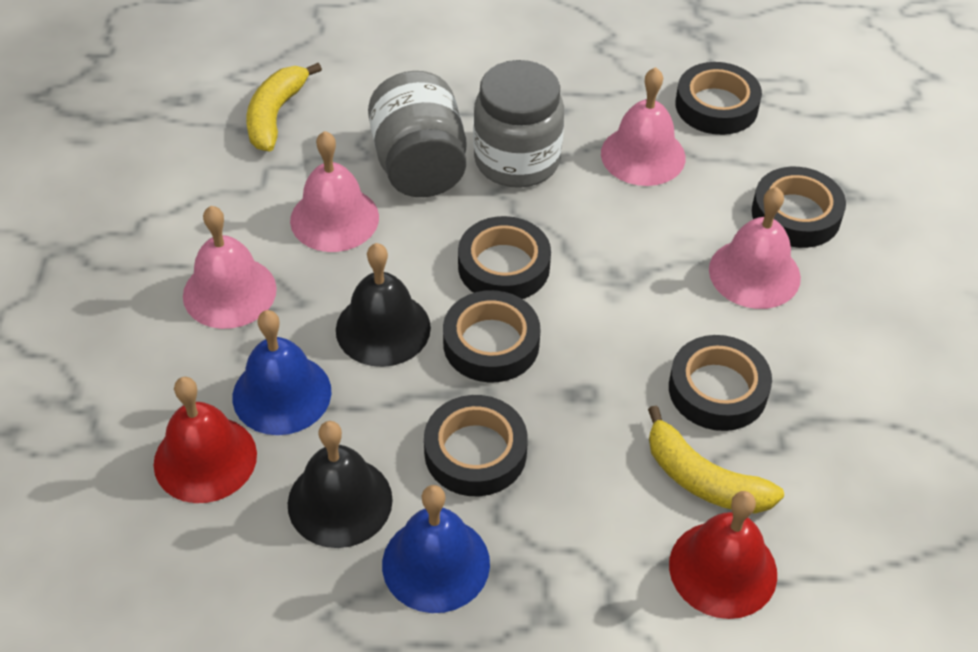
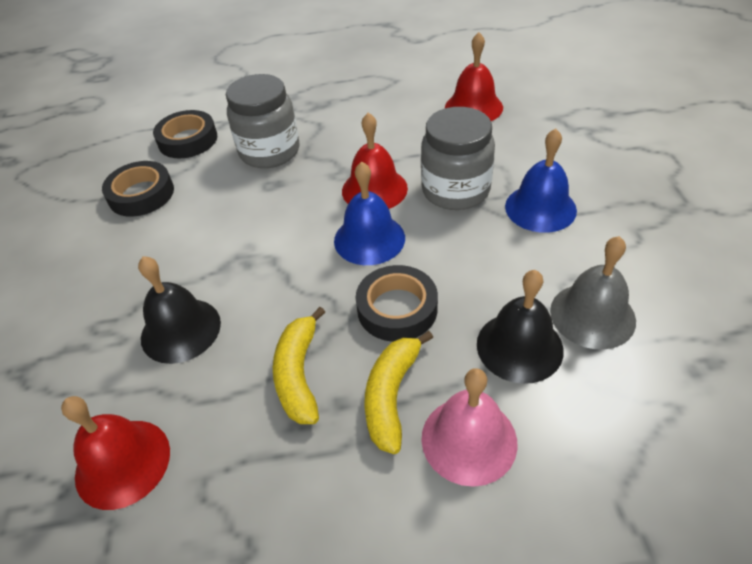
black tape: [424,395,528,496] [443,290,541,383] [458,216,551,299] [669,335,772,431] [675,62,762,135] [752,167,846,248] = 6 -> [102,161,174,217] [153,110,217,158] [356,265,438,342] = 3
grey bell: none = 0 -> [550,236,636,350] = 1
pink bell: [183,206,277,329] [290,131,379,252] [601,67,685,186] [709,187,801,309] = 4 -> [421,368,518,487] = 1
red bell: [153,377,257,503] [669,491,777,619] = 2 -> [61,396,170,510] [342,113,408,209] [445,32,503,121] = 3

